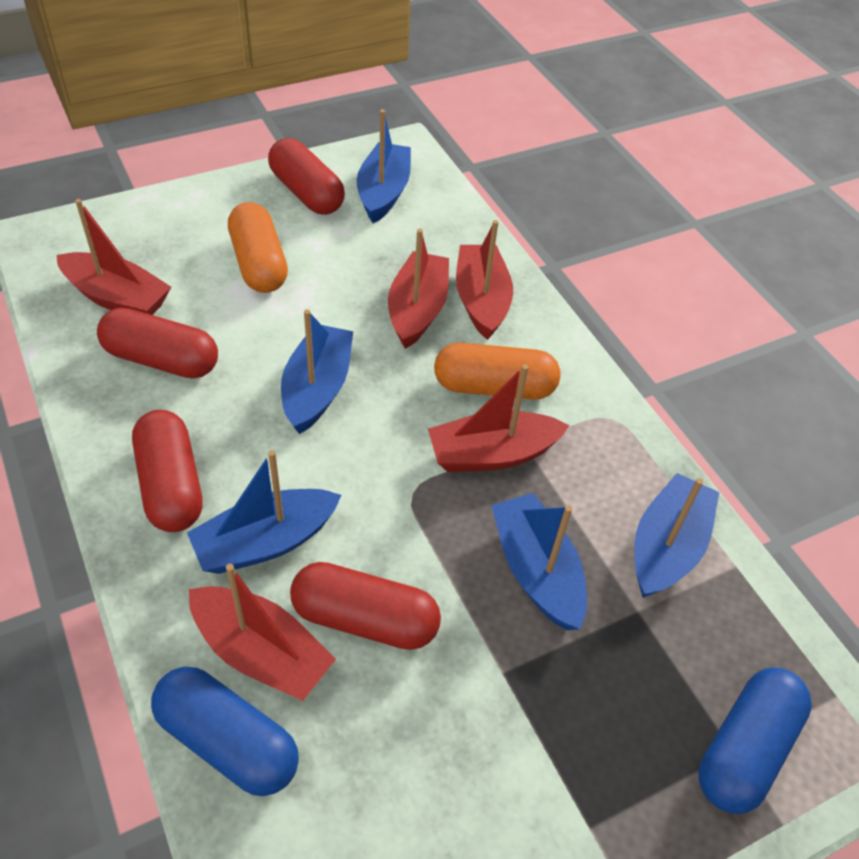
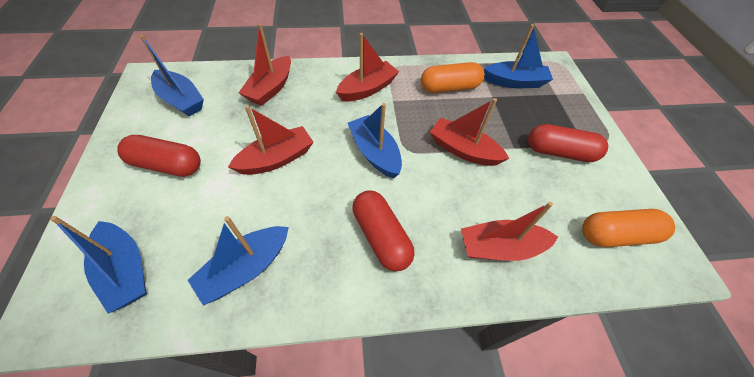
blue capsule: [151,667,299,796] [698,668,812,814] = 2 -> none = 0
red capsule: [97,308,218,378] [132,410,202,532] [268,138,345,215] [290,562,441,650] = 4 -> [117,135,201,177] [353,190,414,272] [528,124,608,162] = 3

